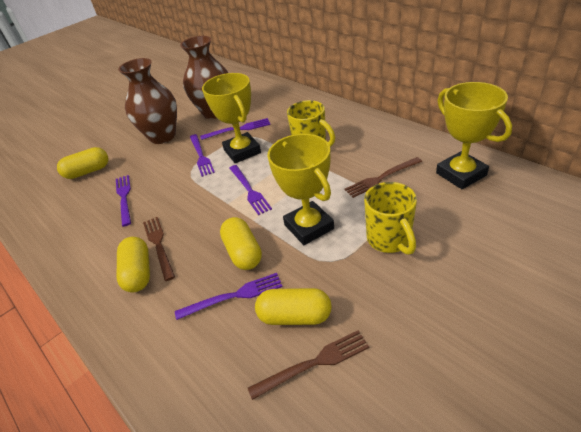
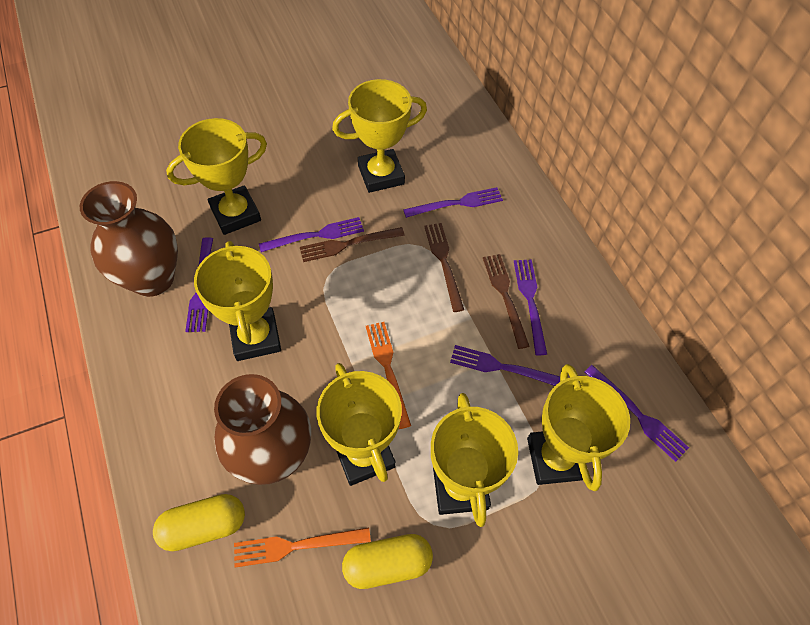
orange fork: none = 0 -> [234,528,371,568] [366,322,411,429] = 2
purple fork: [116,175,131,227] [175,273,283,320] [190,134,215,177] [200,118,270,140] [229,165,272,215] = 5 -> [185,237,213,332] [259,217,364,252] [403,187,503,218] [450,345,560,386] [514,260,547,355] [584,365,689,462] = 6
yellow capsule: [57,147,108,179] [117,237,150,292] [220,217,262,270] [255,288,332,325] = 4 -> [153,494,245,551] [342,534,433,589] = 2
yellow mug: [287,100,335,147] [364,182,417,255] = 2 -> none = 0
yellow trophy: [202,73,261,163] [267,134,334,245] [436,82,512,189] = 3 -> [166,118,267,235] [194,241,281,361] [317,363,402,486] [332,79,427,193] [431,393,518,527] [527,364,630,491] = 6

